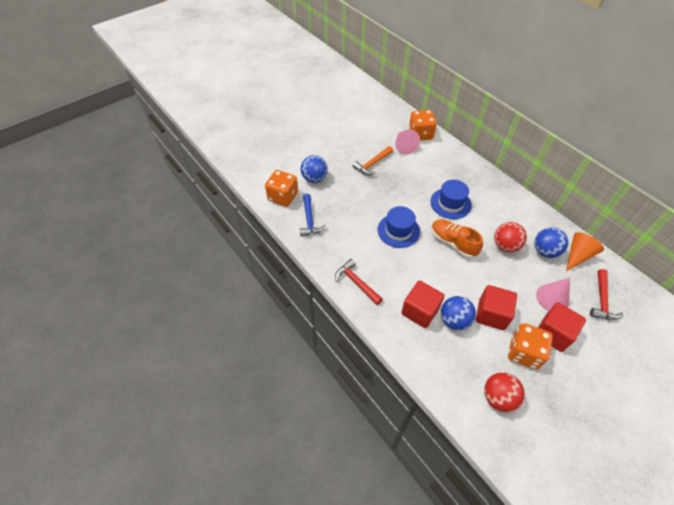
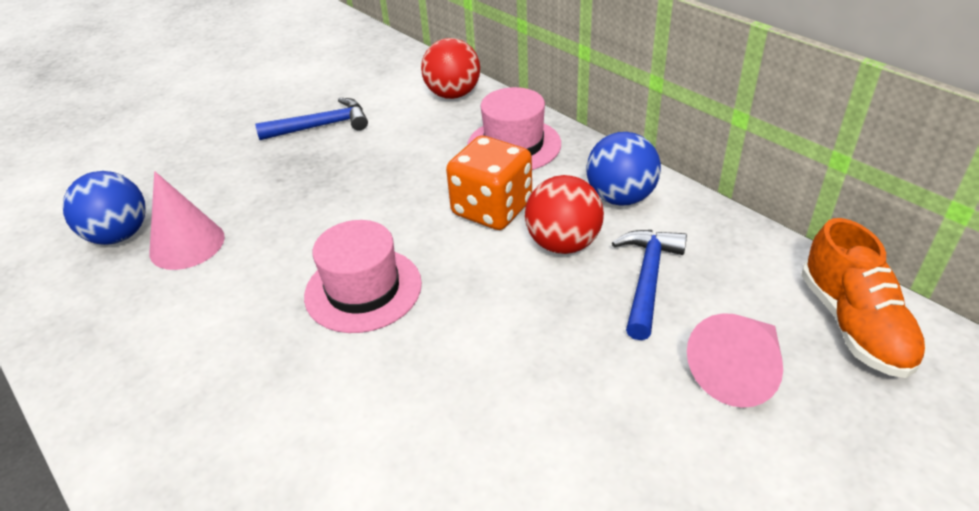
blue ball: [301,155,328,183] [441,296,476,330] [534,227,568,258] = 3 -> [63,171,146,245] [586,132,661,206] = 2
blue hammer: [300,194,326,236] = 1 -> [255,98,368,140] [612,230,687,340] = 2
blue hat: [378,206,420,248] [430,180,472,219] = 2 -> none = 0
orange cone: [566,232,604,271] = 1 -> none = 0
orange dice: [265,170,298,207] [409,110,437,141] [508,323,553,370] = 3 -> [446,136,532,230] = 1
orange hammer: [353,146,393,175] = 1 -> none = 0
pink hat: none = 0 -> [304,220,422,333] [467,87,561,170] = 2
red cube: [401,281,445,328] [476,285,517,330] [538,302,586,352] = 3 -> none = 0
red hammer: [335,259,383,305] [590,269,623,320] = 2 -> none = 0

